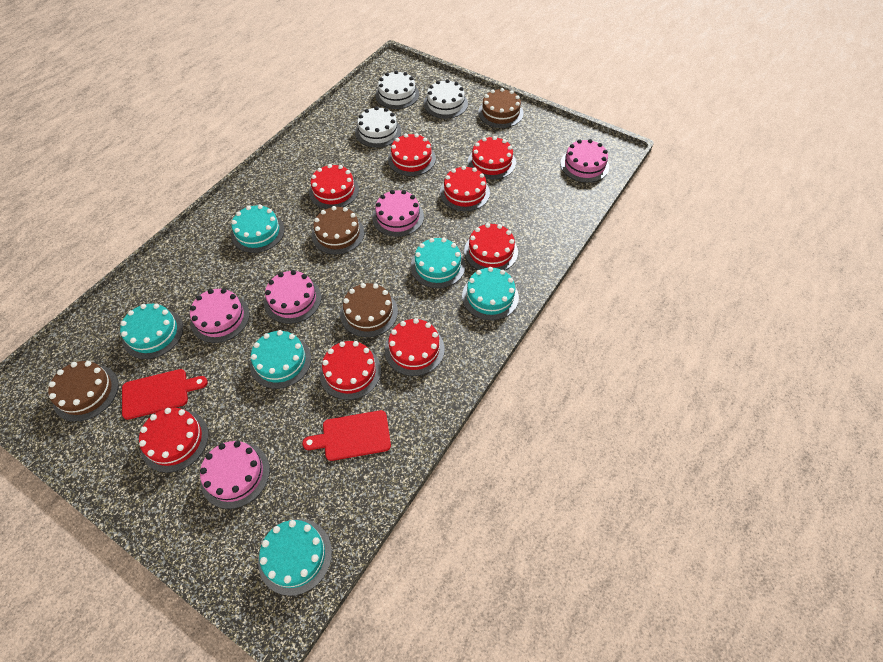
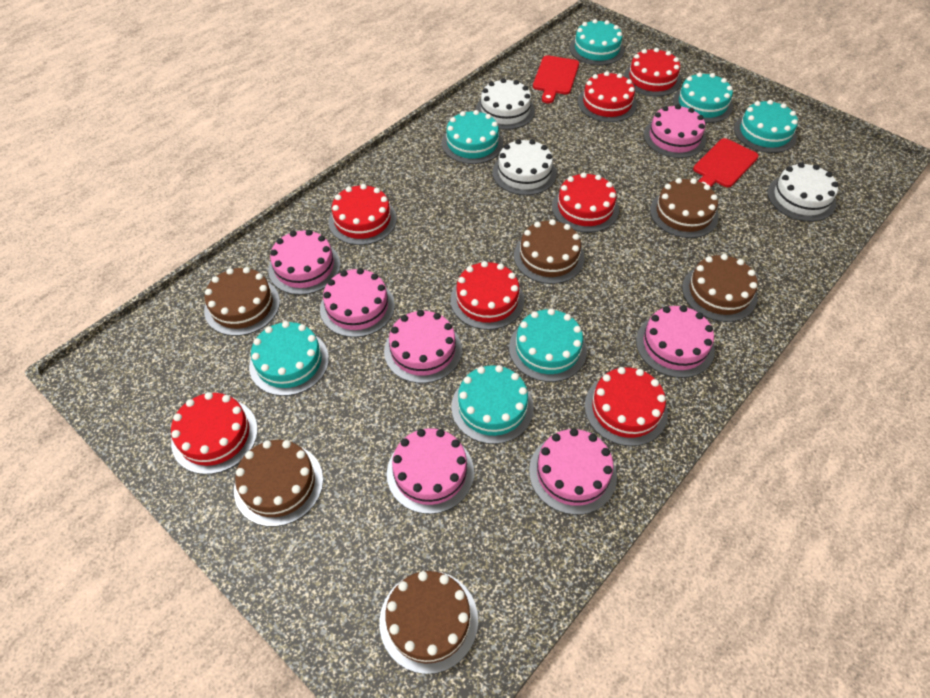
brown cake: [48,361,118,422] [312,206,364,254] [340,283,398,337] [478,88,523,128] = 4 -> [204,267,280,336] [234,440,323,527] [379,571,478,674] [514,219,585,284] [650,178,719,238] [682,254,758,322] = 6
pink cake: [190,288,250,343] [200,441,270,509] [264,270,321,324] [372,190,424,237] [560,139,609,182] = 5 -> [268,230,340,295] [320,268,395,337] [384,310,462,383] [387,428,474,514] [529,428,617,515] [636,305,715,378] [644,104,706,158] = 7
red cake: [139,408,209,473] [309,164,359,209] [320,341,381,400] [385,318,445,376] [388,133,436,176] [440,166,490,211] [464,223,518,270] [468,136,516,179] = 8 -> [171,392,258,474] [329,184,397,245] [450,261,524,330] [552,172,619,233] [578,71,637,122] [585,367,668,446] [624,48,681,96] = 7
turquoise cake: [120,303,183,359] [231,205,285,253] [250,330,311,389] [258,519,332,596] [411,238,465,288] [462,267,519,320] = 6 -> [249,321,329,396] [442,110,503,164] [451,365,534,444] [509,308,587,382] [570,19,625,65] [673,72,733,123] [734,100,798,153] = 7

